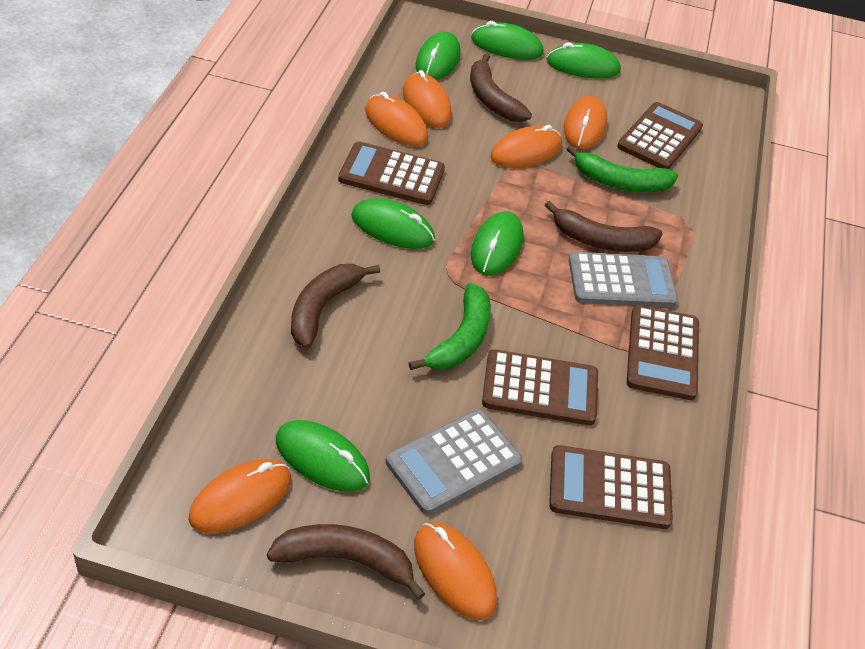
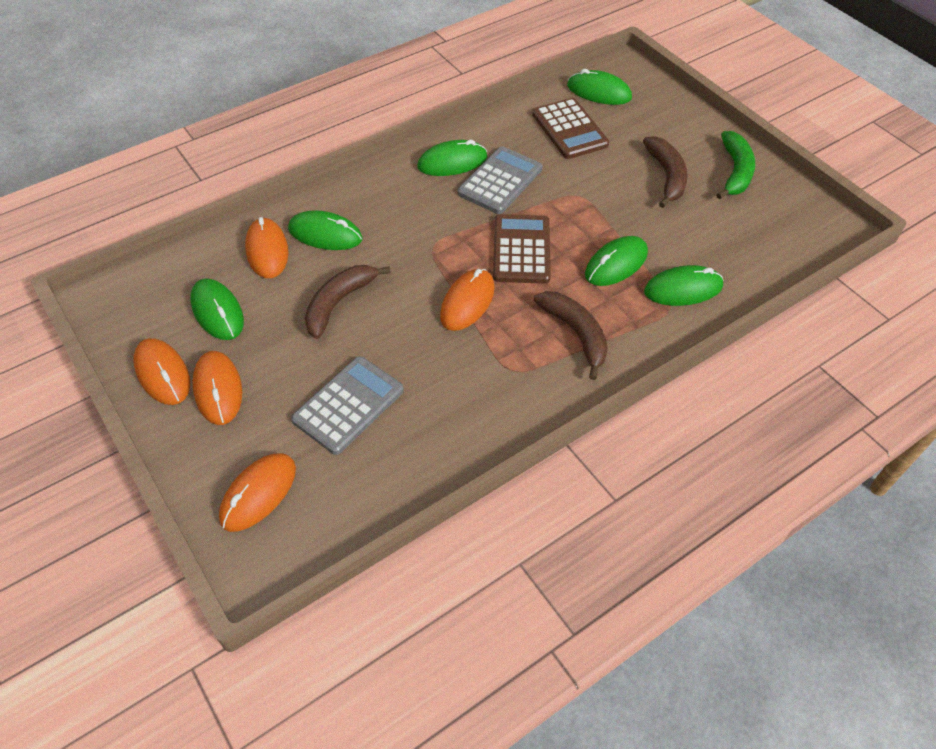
brown banana: [267,524,425,600] [291,264,380,349] [470,53,532,122] [545,201,663,252] = 4 -> [305,265,391,339] [534,291,608,380] [643,136,688,208] = 3
brown calculator: [338,141,445,205] [482,349,598,425] [549,445,673,529] [617,102,703,169] [627,305,699,400] = 5 -> [493,214,551,284] [532,98,609,159] = 2
green banana: [409,283,491,370] [567,145,678,192] = 2 -> [716,131,755,199] = 1
orange mouse: [188,459,291,533] [365,92,428,147] [403,70,451,128] [414,523,497,620] [490,125,562,168] [564,96,607,149] = 6 -> [133,338,190,405] [192,351,242,425] [219,453,296,532] [245,217,288,278] [440,269,495,331] = 5

